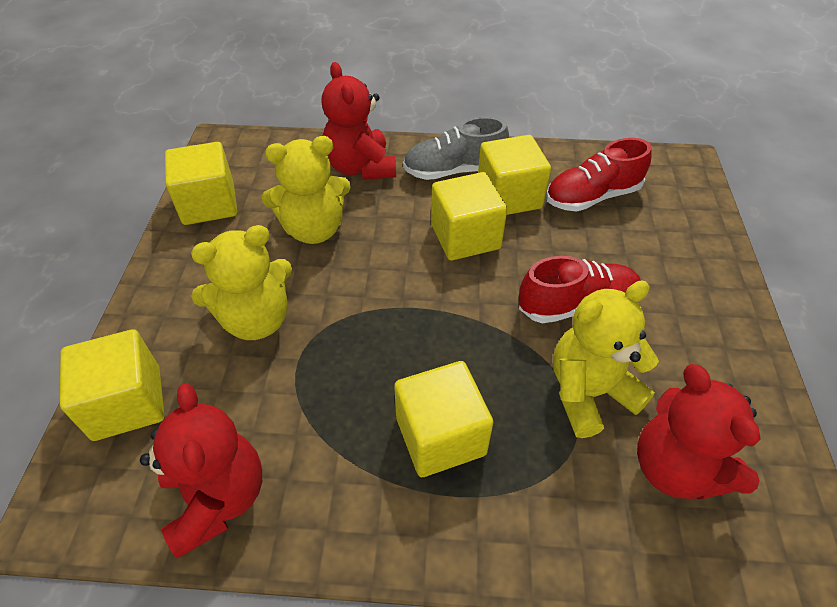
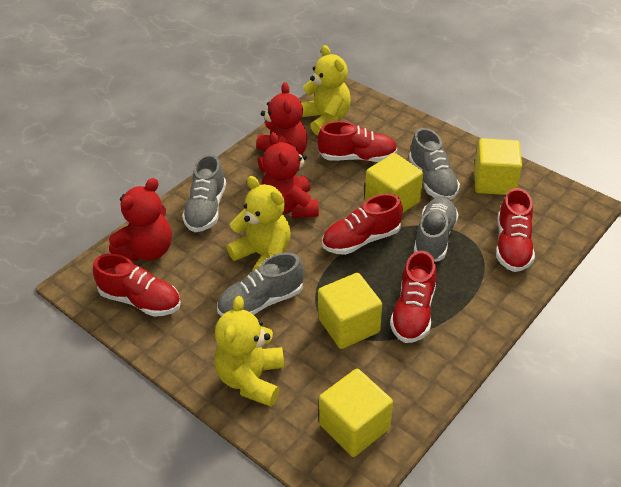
grey shoe: [403,117,509,180] = 1 -> [182,154,226,232] [217,252,304,316] [409,128,460,200] [414,196,459,262] = 4
red shoe: [519,256,641,323] [546,138,651,212] = 2 -> [93,254,181,317] [317,121,397,162] [322,193,403,255] [390,251,437,343] [496,188,535,272] = 5
yellow cube: [60,329,164,441] [165,142,237,225] [394,361,493,477] [431,172,507,261] [478,135,551,215] = 5 -> [318,273,382,349] [319,369,393,457] [365,153,423,213] [474,138,522,195] = 4

